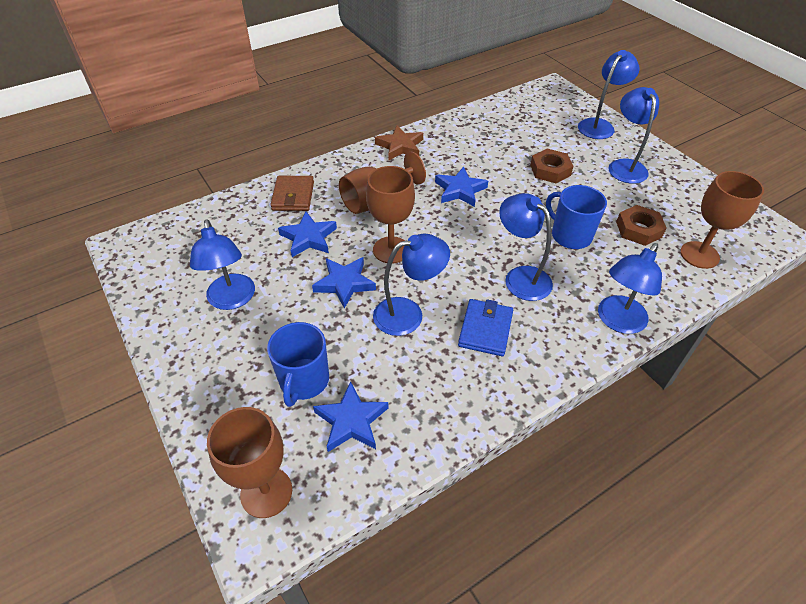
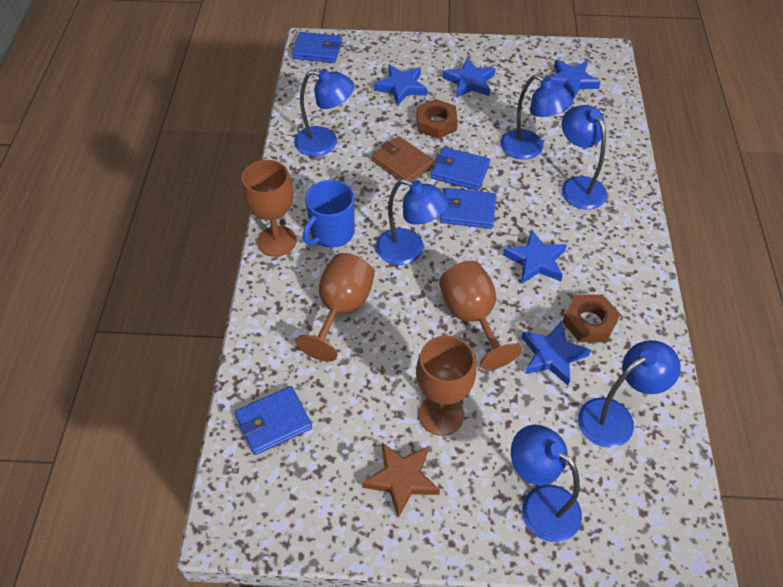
blue mug: [267,322,329,407] [546,185,607,249] = 2 -> [303,180,354,248] = 1
blue star: [278,212,337,257] [312,257,376,309] [313,381,389,452] [435,167,488,207] = 4 -> [374,65,427,106] [443,58,496,98] [503,229,567,284] [521,321,591,385] [550,60,600,100] = 5
blue wallet: [458,299,513,356] = 1 -> [235,386,312,455] [292,32,342,63] [431,147,490,191] [440,188,497,229] = 4

